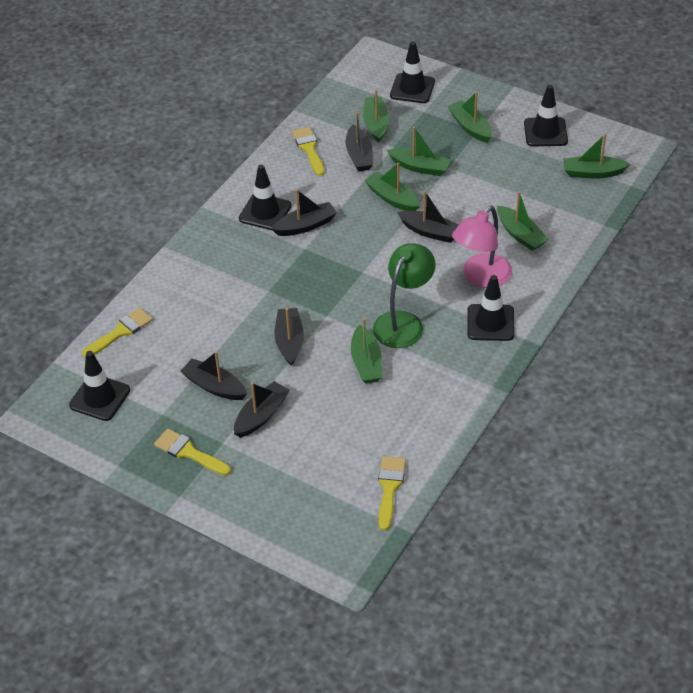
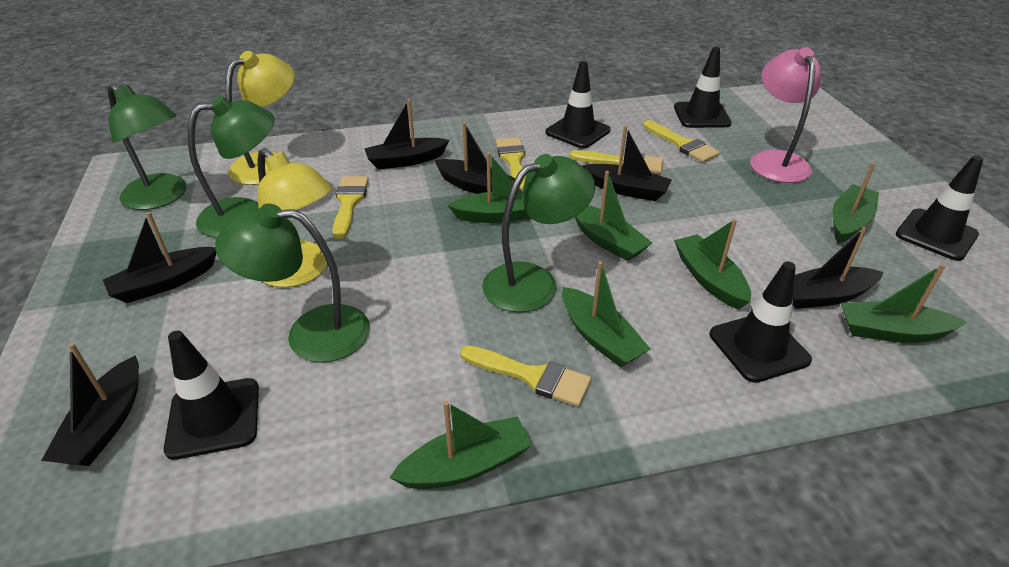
green lamp: [373,243,436,348] = 1 -> [108,83,187,210] [188,96,275,238] [215,203,370,362] [482,154,595,312] = 4
yellow brush: [82,307,153,358] [154,429,231,476] [292,127,324,176] [378,456,406,531] = 4 -> [333,176,369,239] [460,345,591,407] [496,137,526,191] [570,150,664,174] [643,120,720,163] = 5
yellow lamp: none = 0 -> [225,51,295,185] [257,148,332,288] = 2

